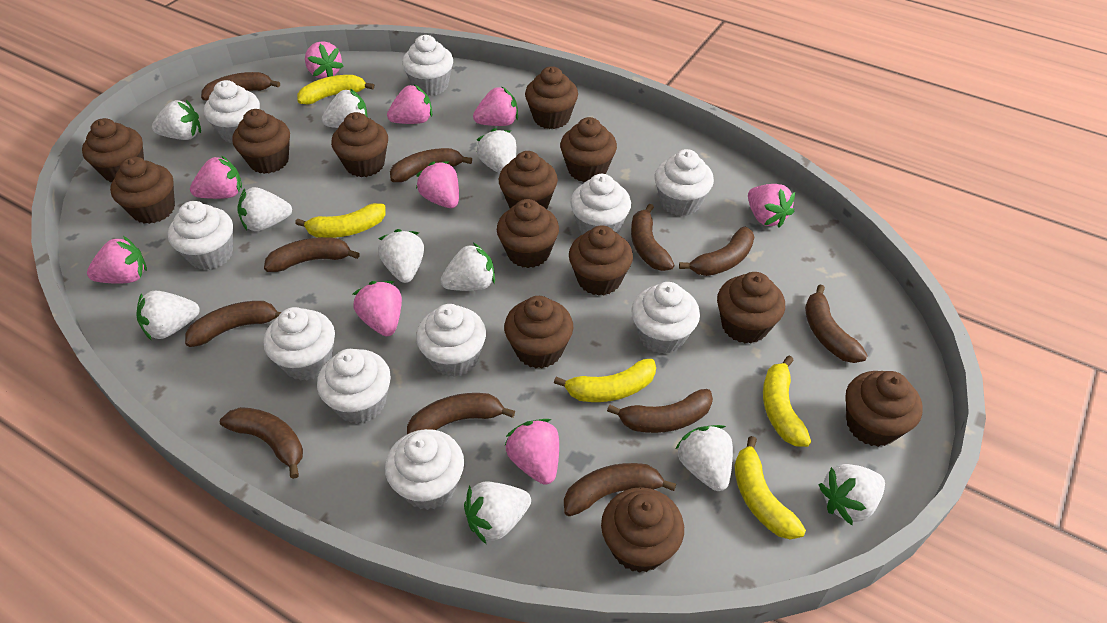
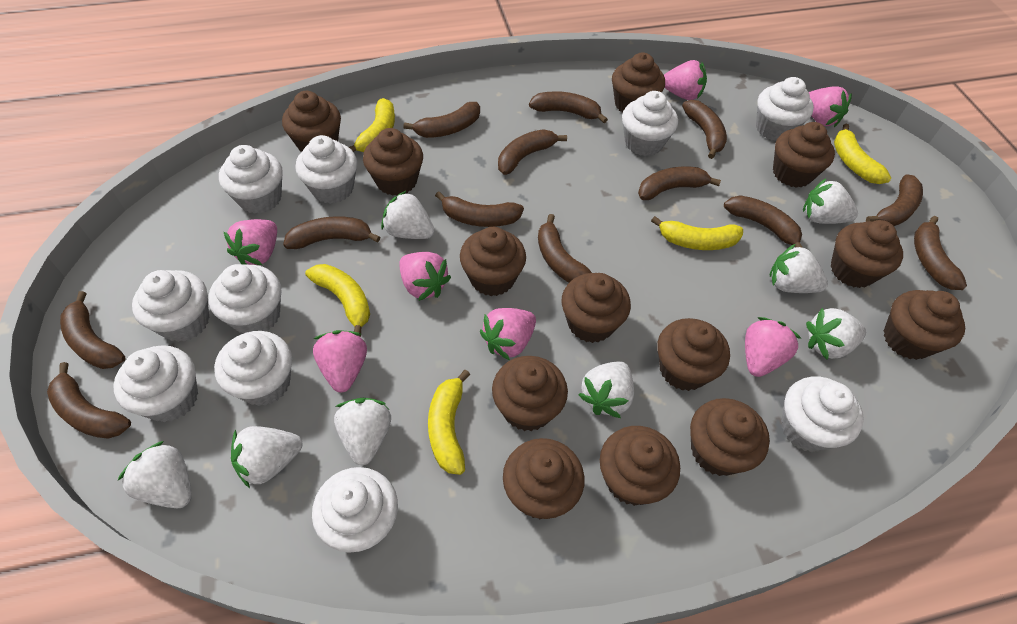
brown banana: [185,301,281,347] [201,72,280,101] [220,407,303,479] [264,237,360,272] [390,148,472,182] [407,393,515,434] [564,463,676,516] [607,389,713,433] [631,204,675,271] [679,227,754,276] [805,284,868,363] = 11 -> [47,362,131,439] [60,291,125,369] [283,216,380,249] [403,102,480,138] [435,191,524,227] [498,129,567,175] [529,91,608,123] [538,214,592,282] [638,167,721,200] [682,100,727,159] [724,196,803,248] [866,174,923,226] [914,216,967,290] = 13
pink strawberry: [87,236,147,284] [190,155,242,199] [305,41,344,79] [353,281,402,336] [387,84,432,124] [416,161,459,208] [473,86,518,126] [504,419,559,485] [748,184,795,228] = 9 -> [223,219,277,265] [313,330,367,392] [399,252,451,301] [480,308,536,361] [664,60,707,100] [745,317,802,377] [809,86,852,127] = 7
white strawberry: [136,291,200,341] [152,100,201,140] [237,187,292,231] [322,89,367,128] [378,229,424,283] [440,243,495,291] [464,482,531,545] [477,128,517,174] [675,425,733,491] [818,464,885,525] = 10 -> [117,441,192,508] [231,426,303,488] [334,398,391,466] [381,191,435,239] [578,361,634,418] [770,244,828,293] [803,178,858,224] [806,308,866,359] = 8

